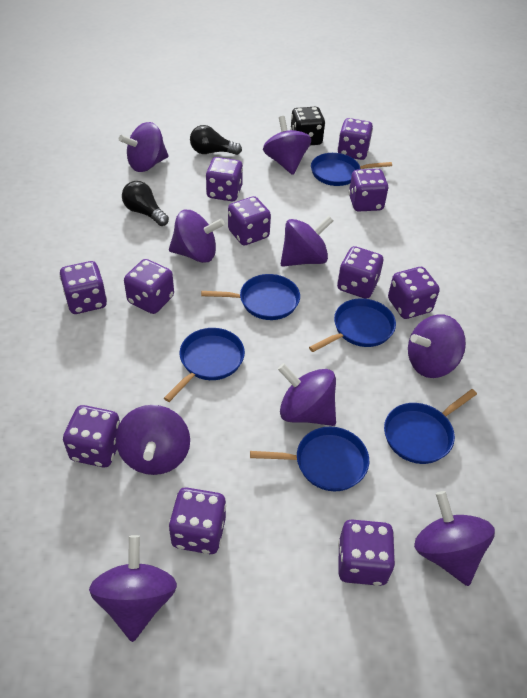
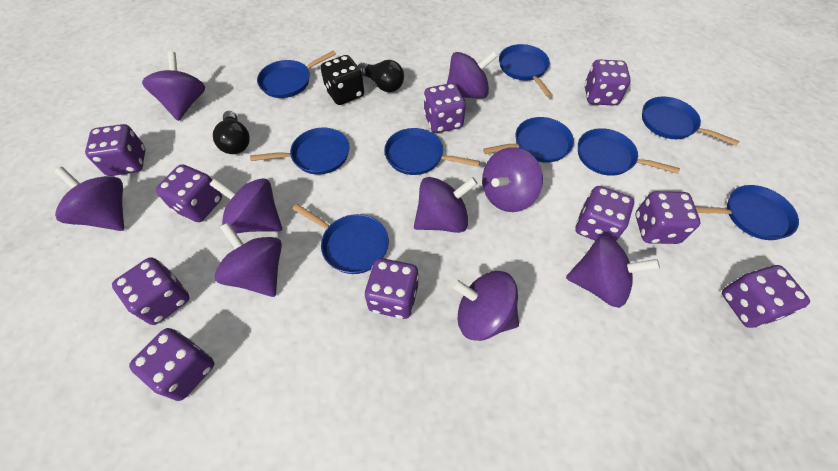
blue pan: [164,328,245,402] [201,274,300,320] [250,427,369,491] [309,298,396,352] [311,153,392,186] [384,389,477,464] = 6 -> [250,127,350,175] [257,51,336,98] [293,204,389,274] [384,128,480,175] [483,117,574,163] [499,44,552,97] [578,128,680,176] [642,97,739,146] [695,185,799,240] = 9
purple dice: [59,261,107,314] [63,405,120,467] [124,259,174,314] [169,487,226,554] [206,157,243,201] [228,196,271,245] [337,118,373,160] [337,246,383,299] [338,520,395,586] [349,169,388,212] [388,267,440,319] = 11 -> [85,124,146,176] [112,257,190,325] [129,328,214,401] [156,164,222,222] [364,258,419,319] [424,83,466,133] [575,186,634,241] [585,59,631,106] [636,191,700,244] [722,265,810,328] = 10

